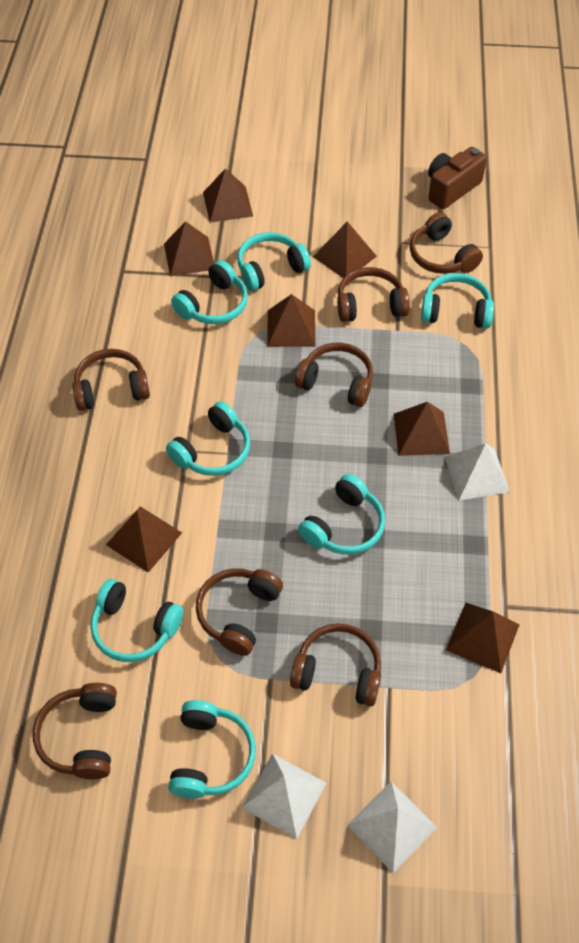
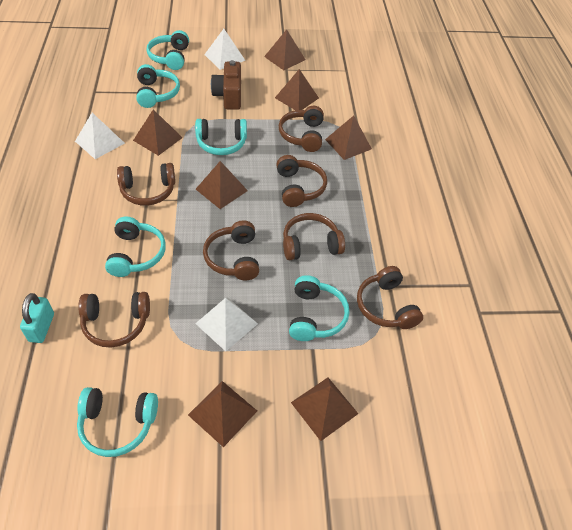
turquoise headphones: [90,579,183,662] [166,401,250,476] [168,700,256,798] [171,260,248,324] [237,232,311,291] [298,474,385,555] [421,273,494,329] = 7 -> [77,387,158,457] [105,216,166,277] [136,64,180,108] [147,30,189,70] [195,119,247,155] [289,275,350,341] = 6
turquoise padlock: none = 0 -> [20,293,54,343] = 1

